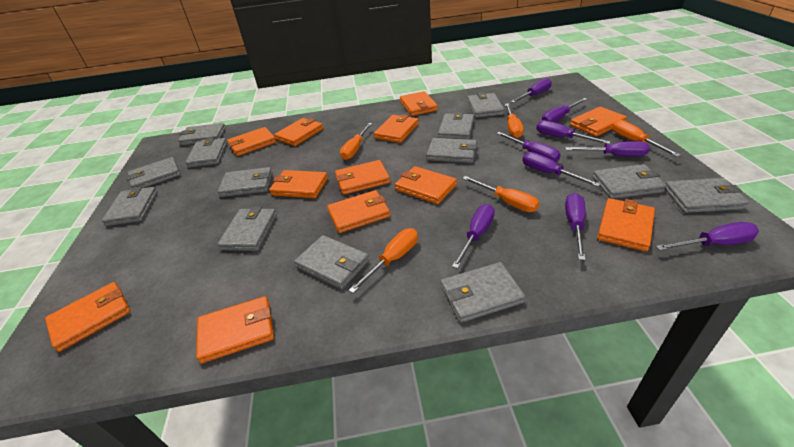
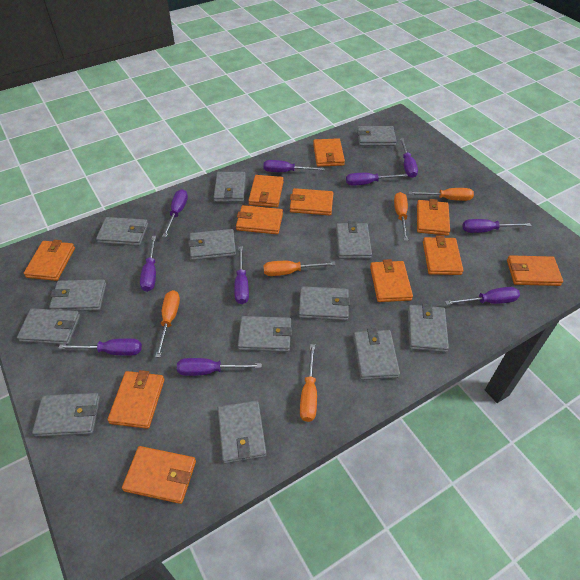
orange wallet: [45,282,130,352] [196,296,274,364] [227,127,276,156] [269,170,328,198] [274,118,323,146] [327,190,390,233] [335,160,390,195] [374,114,419,143] [395,166,457,204] [400,91,438,116] [570,107,627,137] [597,198,655,252] = 12 -> [24,240,75,281] [107,370,165,429] [122,446,196,504] [236,205,283,234] [248,175,284,207] [290,188,333,216] [313,138,345,167] [370,259,413,302] [417,199,450,236] [423,235,463,275] [507,255,563,286] = 11
purple screwdriver: [452,204,495,269] [496,132,561,162] [511,78,552,103] [523,152,601,187] [536,120,610,144] [542,98,587,122] [565,141,650,156] [565,193,586,260] [656,222,759,250] = 9 -> [58,338,142,356] [140,236,156,292] [162,189,188,237] [177,358,262,376] [234,246,249,304] [263,160,324,172] [346,173,408,186] [400,138,418,178] [445,287,520,305] [462,219,531,233] = 10

